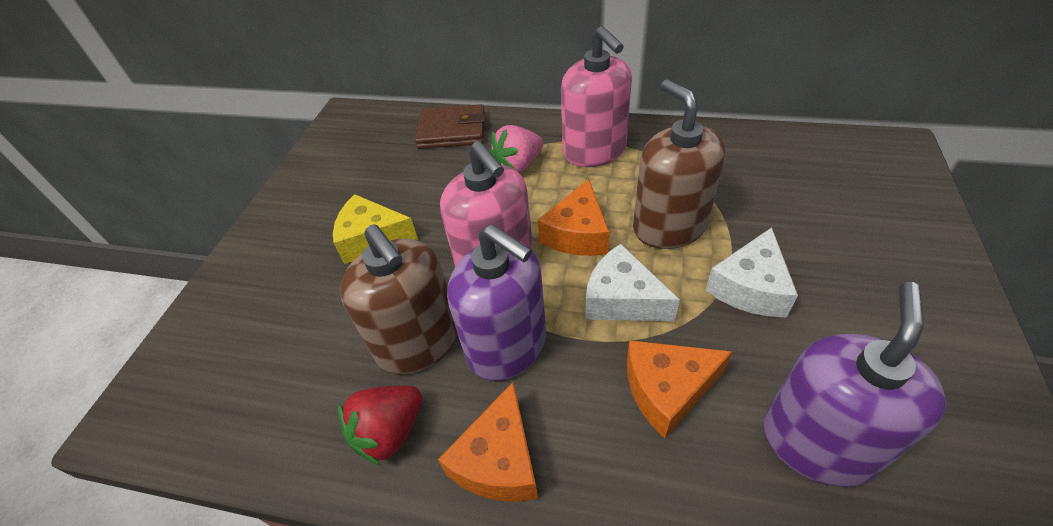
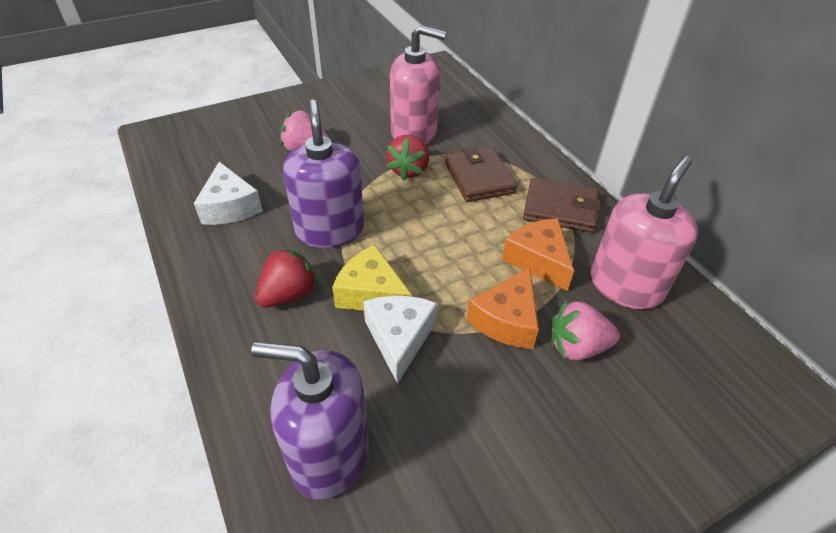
brown soap dispenser: [340,224,458,375] [633,80,725,249] = 2 -> none = 0
brown wallet: [415,104,485,149] = 1 -> [445,147,518,202] [523,178,601,233] = 2
orange cheese: [438,382,538,502] [538,179,609,256] [627,340,733,438] = 3 -> [467,267,539,349] [502,218,574,291] = 2
pink strawberry: [490,125,543,173] = 1 -> [280,110,330,152] [551,300,620,361] = 2
red strawberry: [338,386,422,466] = 1 -> [255,247,318,308] [386,135,429,180] = 2

